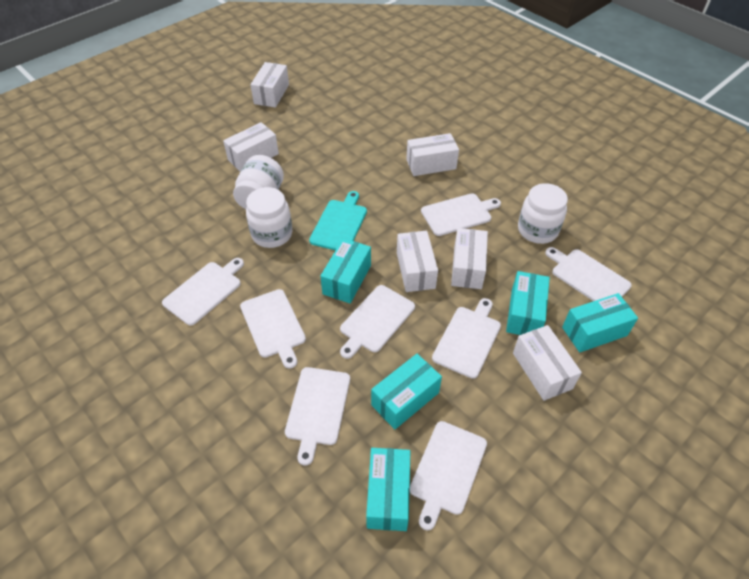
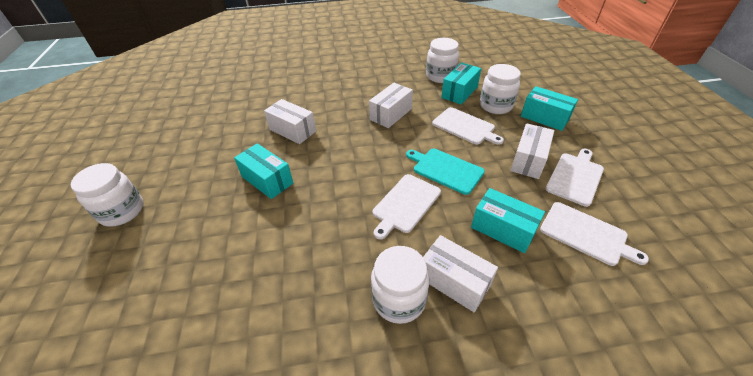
turquoise box: [320,238,371,304] [366,448,410,531] [371,354,442,429] [506,271,550,335] [562,293,638,352] = 5 -> [234,143,293,199] [441,62,481,105] [471,188,545,253] [521,86,578,131] = 4
white box: [223,122,279,172] [250,62,289,108] [397,231,438,292] [406,133,459,176] [451,228,488,289] [513,325,582,401] = 6 -> [264,99,316,144] [369,83,413,128] [423,235,498,312] [510,123,554,179] = 4
white cutting board: [162,258,244,326] [240,289,306,369] [285,367,350,466] [340,285,415,359] [410,421,487,531] [421,193,501,236] [432,298,501,379] [545,247,632,301] = 8 -> [372,174,441,239] [432,107,504,145] [540,202,649,266] [545,149,604,207] = 4
white jar: [233,155,284,209] [246,187,292,248] [518,183,568,244] = 3 -> [71,163,144,227] [371,246,430,324] [426,38,459,83] [480,64,521,114] = 4

